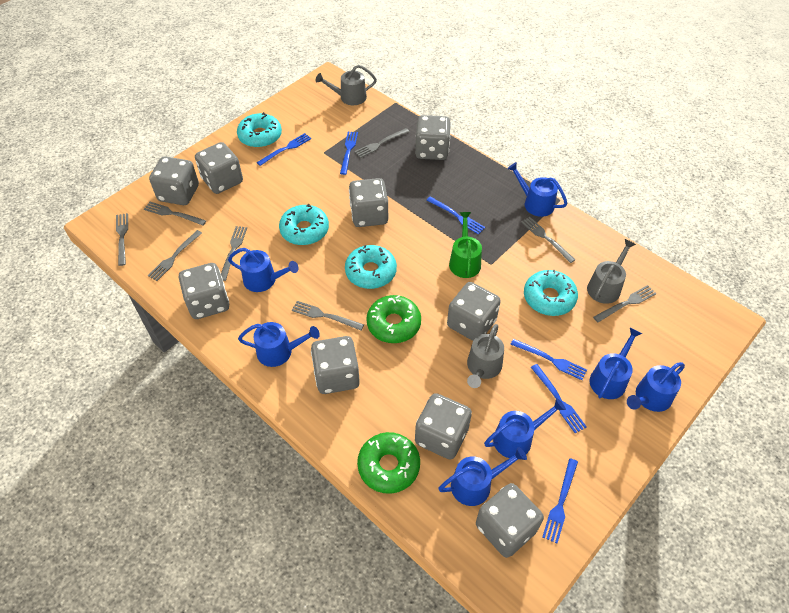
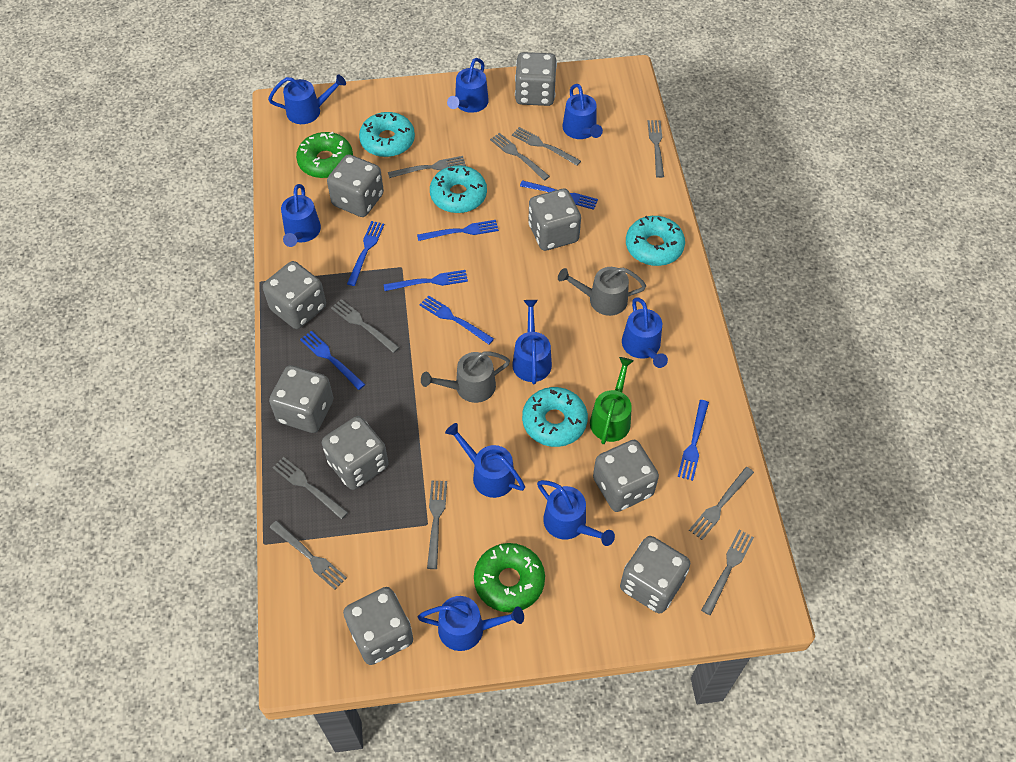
blue fork: [256,133,311,166] [340,131,358,175] [427,196,485,234] [510,339,587,380] [531,364,587,433] [542,458,578,543] = 6 -> [300,331,365,390] [347,221,385,286] [383,270,468,291] [417,220,499,241] [420,295,494,345] [520,180,598,210] [678,400,709,481] = 7
blue watering can: [228,248,299,292] [238,322,320,367] [438,447,527,506] [484,398,566,458] [507,162,568,217] [589,328,642,399] [627,362,685,412] = 7 -> [268,74,346,124] [281,184,321,247] [417,596,524,651] [445,423,525,498] [447,58,489,113] [512,300,552,384] [537,480,615,546] [563,84,603,139] [622,297,668,368] = 9
grey fork: [116,213,128,266] [144,202,206,226] [148,230,202,281] [221,226,247,281] [292,301,364,330] [354,128,410,158] [521,217,575,263] [593,285,656,322] = 8 -> [269,521,347,590] [272,457,348,519] [331,299,400,353] [388,156,466,178] [427,481,447,569] [490,133,550,181] [512,127,581,166] [648,120,664,178] [689,467,754,540] [701,530,754,615] = 10
grey watering can: [315,65,377,105] [467,324,504,388] [587,239,636,304] = 3 -> [421,351,510,403] [558,267,646,316] = 2

